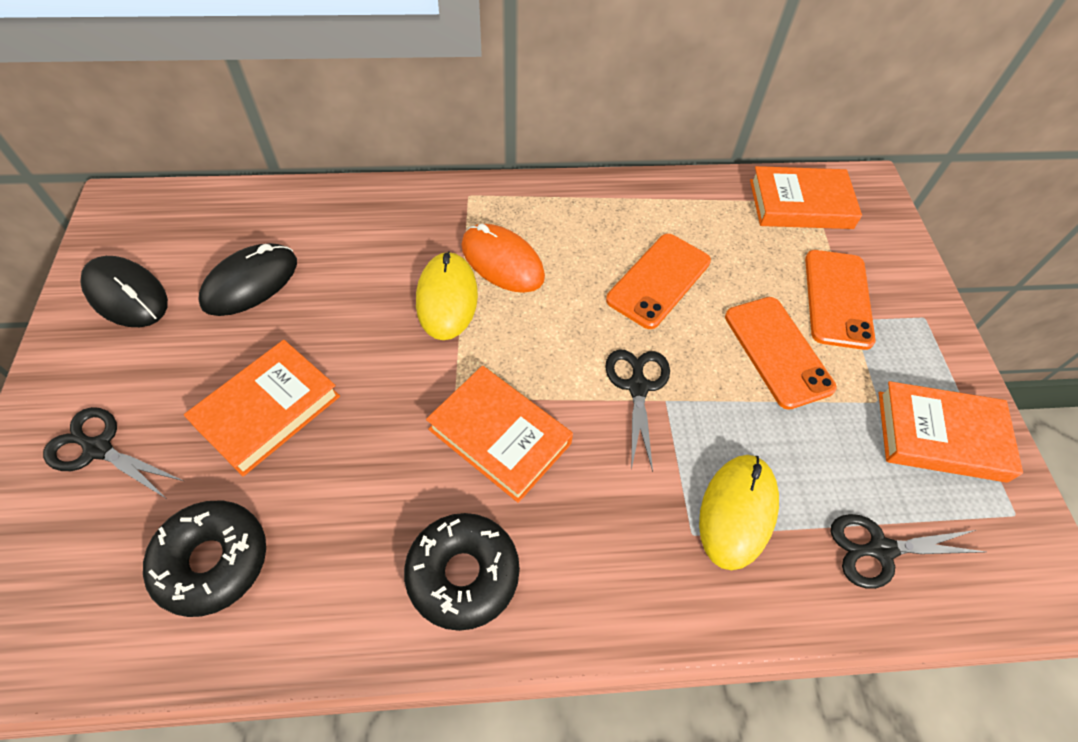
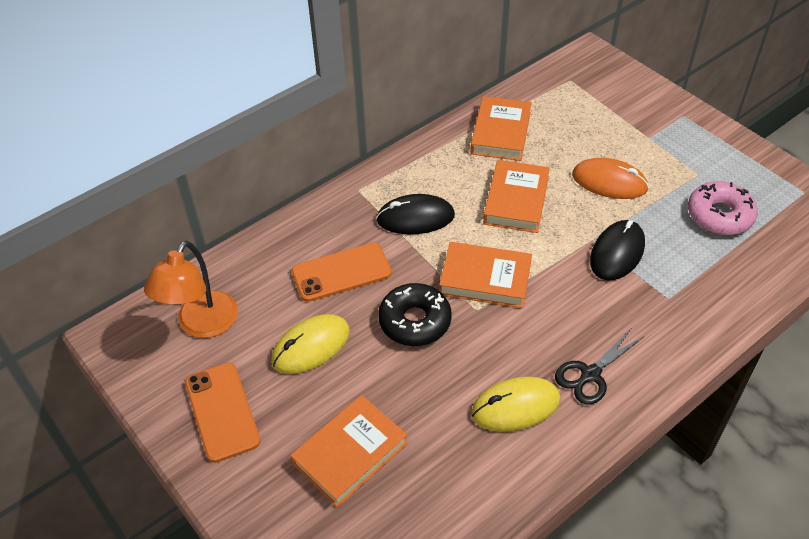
black donut: [143,500,266,617] [404,513,520,631] = 2 -> [378,283,452,346] = 1
black scissors: [43,407,184,500] [605,349,670,472] [831,514,986,589] = 3 -> [555,329,643,404] = 1
orange lamp: none = 0 -> [144,241,238,338] = 1
orange phone: [606,234,711,329] [725,297,837,410] [805,250,875,350] = 3 -> [185,363,261,463] [292,243,392,302] = 2
pink donut: none = 0 -> [688,181,758,235] = 1

